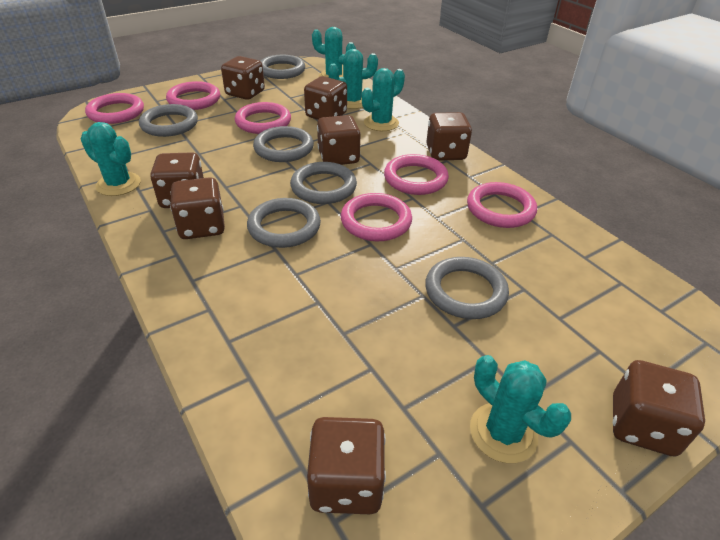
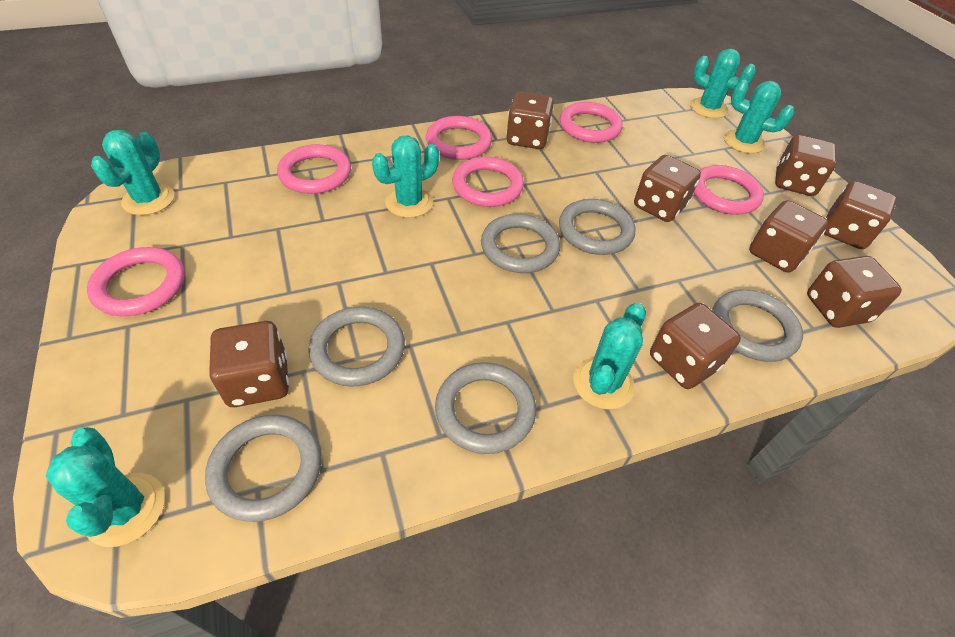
turquoise cactus: [81,122,141,196] [312,27,356,77] [328,49,378,109] [362,68,405,131] [470,355,571,463] = 5 -> [45,427,165,547] [91,130,175,215] [372,135,439,218] [573,303,646,409] [690,48,756,118] [724,80,794,154] = 6

